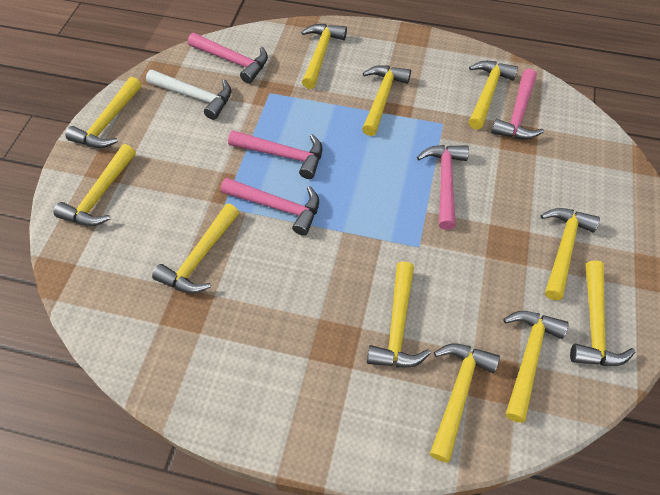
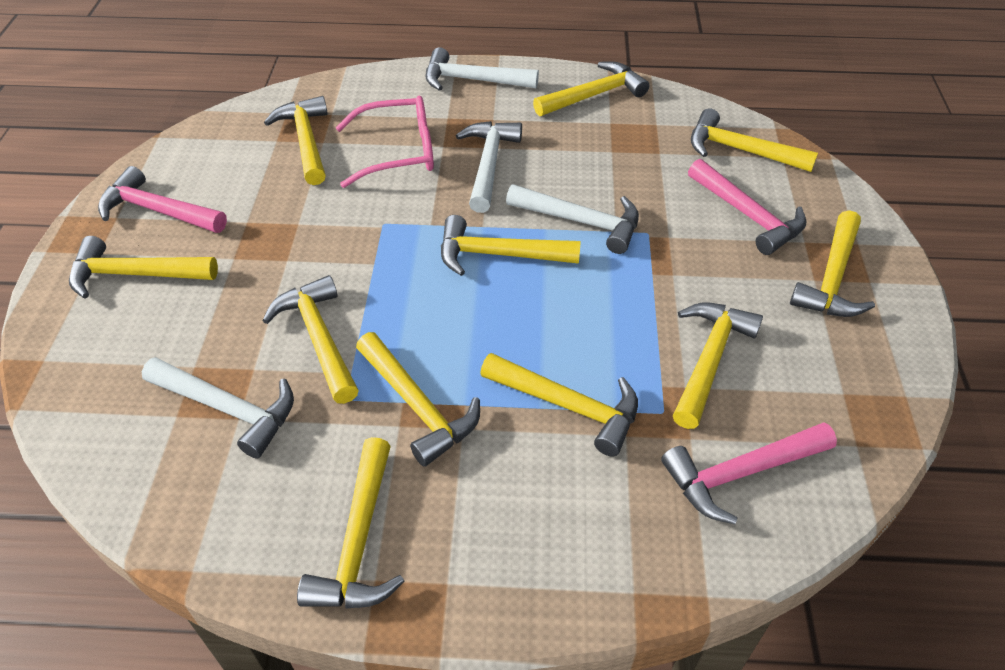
pink glasses: none = 0 -> [336,96,434,188] = 1
pink hammer: [188,33,268,84] [221,178,319,236] [228,130,322,179] [417,145,469,230] [491,68,544,140] = 5 -> [98,166,227,233] [661,422,837,524] [688,159,806,255] = 3
white hammer: [146,70,231,120] = 1 -> [142,357,294,459] [425,47,539,91] [456,121,522,213] [506,184,639,254] = 4

